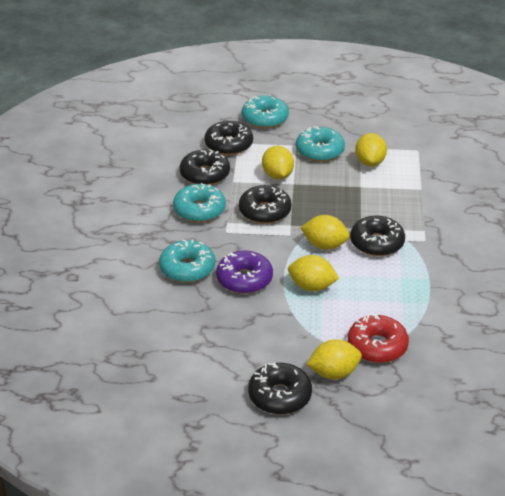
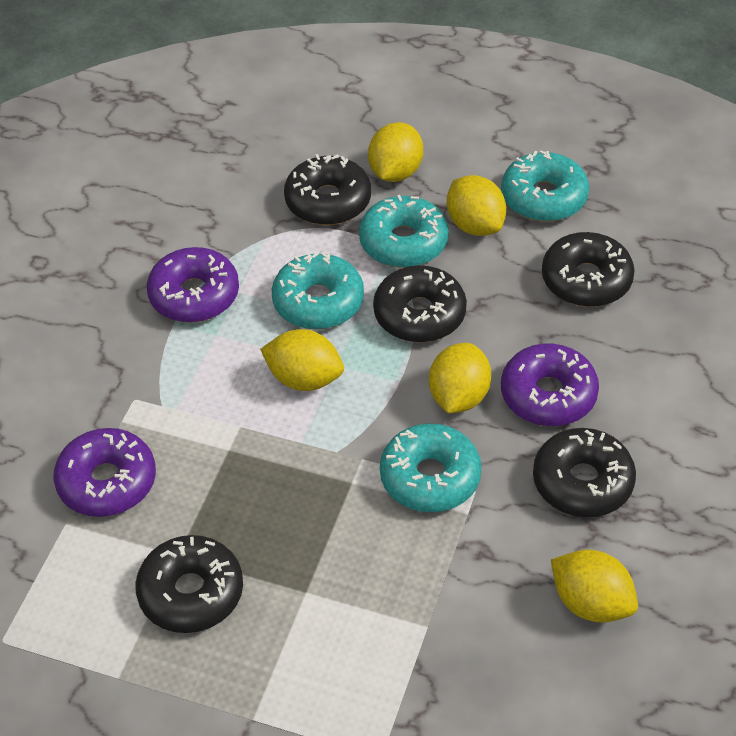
purple donut: [216,250,273,294] = 1 -> [54,428,156,517] [147,247,239,323] [501,344,599,426] = 3
red donut: [348,314,409,363] = 1 -> none = 0

